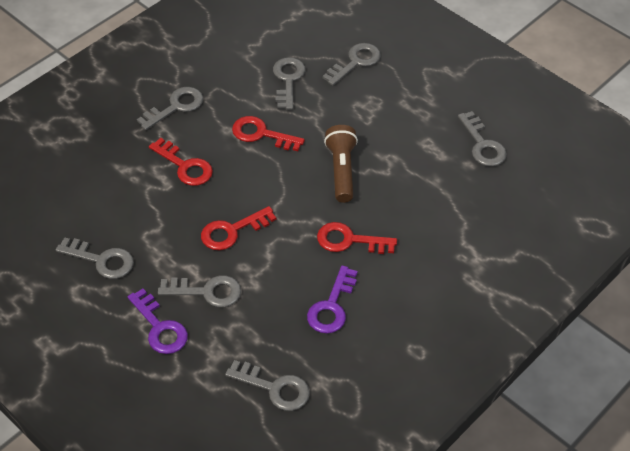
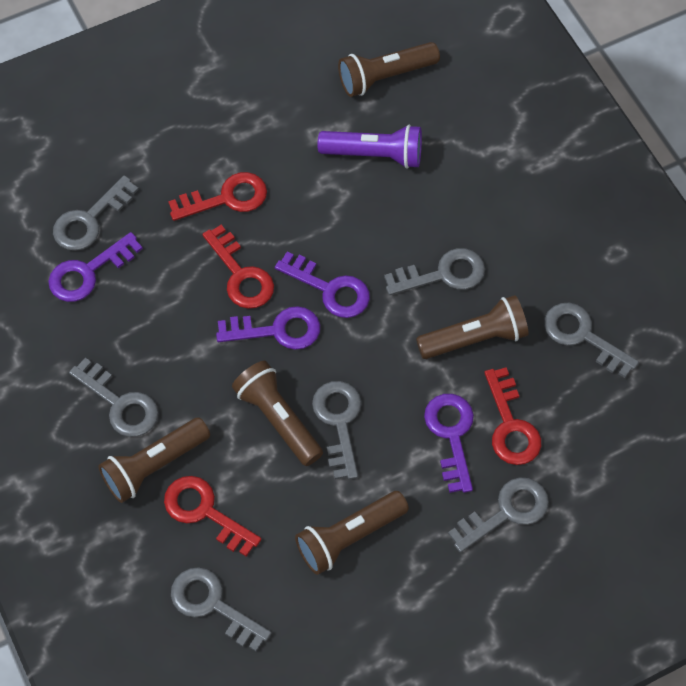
brown flashlight: [324,125,358,203] = 1 -> [98,418,210,503] [232,361,323,466] [295,491,409,575] [338,42,440,97] [416,295,529,359] = 5
purple flashlight: none = 0 -> [318,125,422,169] = 1
purple key: [128,289,188,354] [307,265,357,334] = 2 -> [48,232,143,302] [216,306,320,350] [275,251,370,318] [424,394,474,493] = 4

